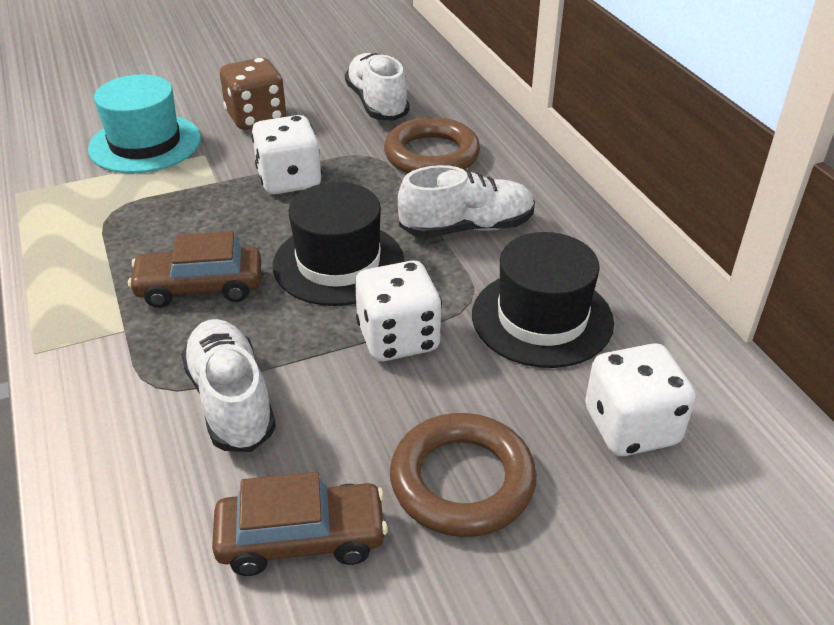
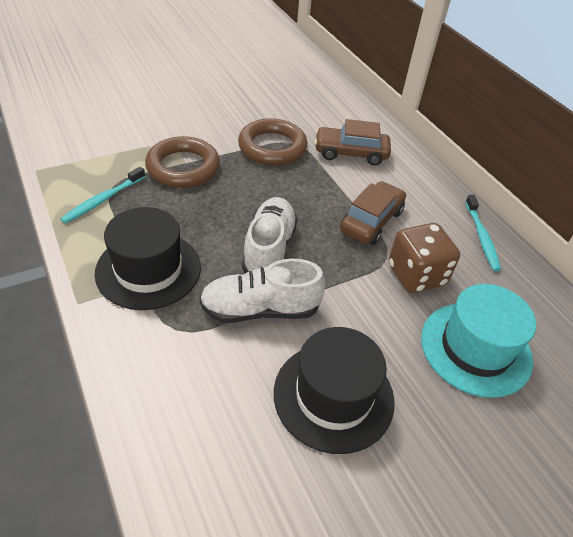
turquoise toothbrush: none = 0 -> [60,167,145,224] [465,195,501,271] = 2
white dice: [251,115,322,195] [355,260,442,361] [585,343,696,456] = 3 -> none = 0
white shoe: [181,319,276,452] [345,53,410,121] [398,165,535,238] = 3 -> [199,259,325,323] [242,197,298,273] = 2

